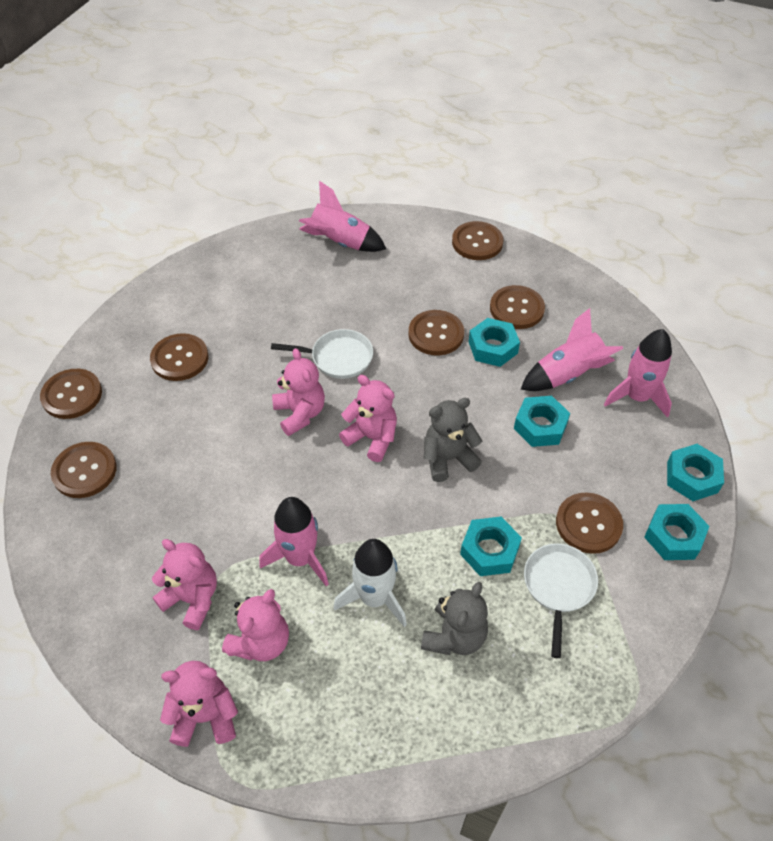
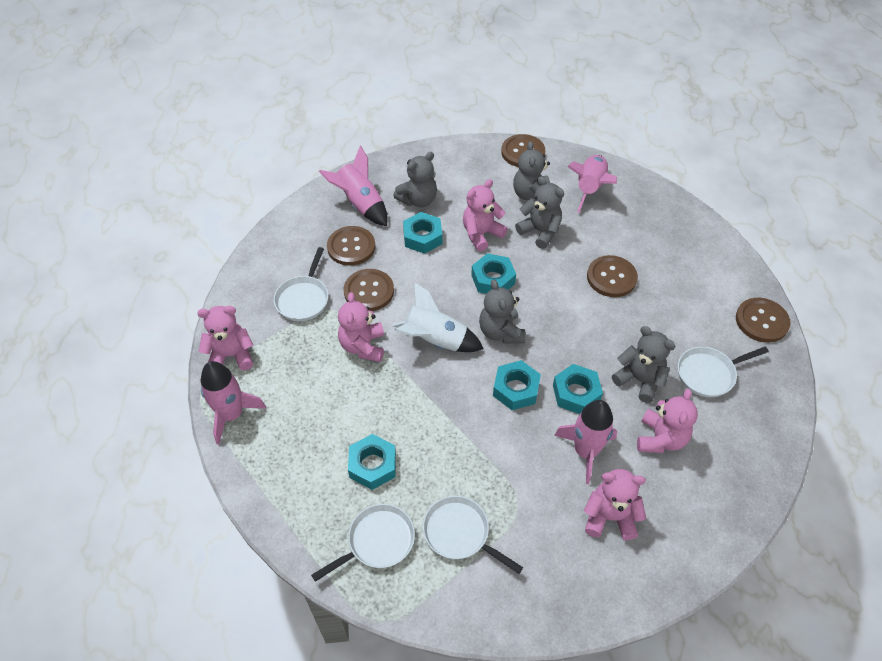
brown button: [40,369,102,419] [51,442,117,498] [150,333,208,381] [408,310,464,355] [452,221,503,260] [490,285,545,329] [556,492,623,554] = 7 -> [327,226,375,266] [344,269,394,311] [501,134,545,167] [587,255,638,297] [736,298,791,343] = 5
grey teddy bear: [421,582,488,655] [424,398,482,482] = 2 -> [393,152,437,207] [479,279,525,344] [513,141,550,200] [515,177,564,249] [612,326,676,403] = 5
white pan: [271,329,373,379] [524,543,598,658] = 2 -> [274,247,328,321] [311,504,415,582] [423,496,523,574] [678,346,769,397] = 4

